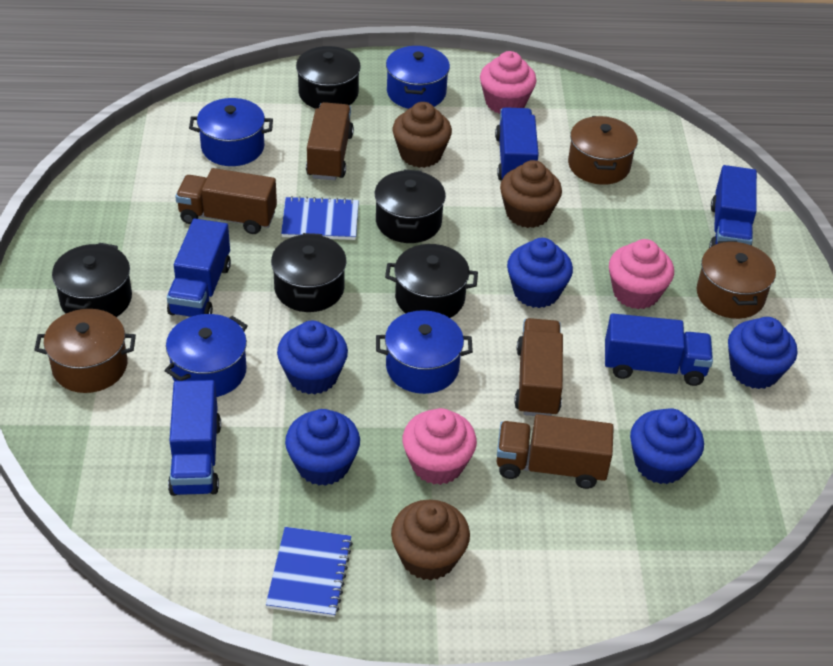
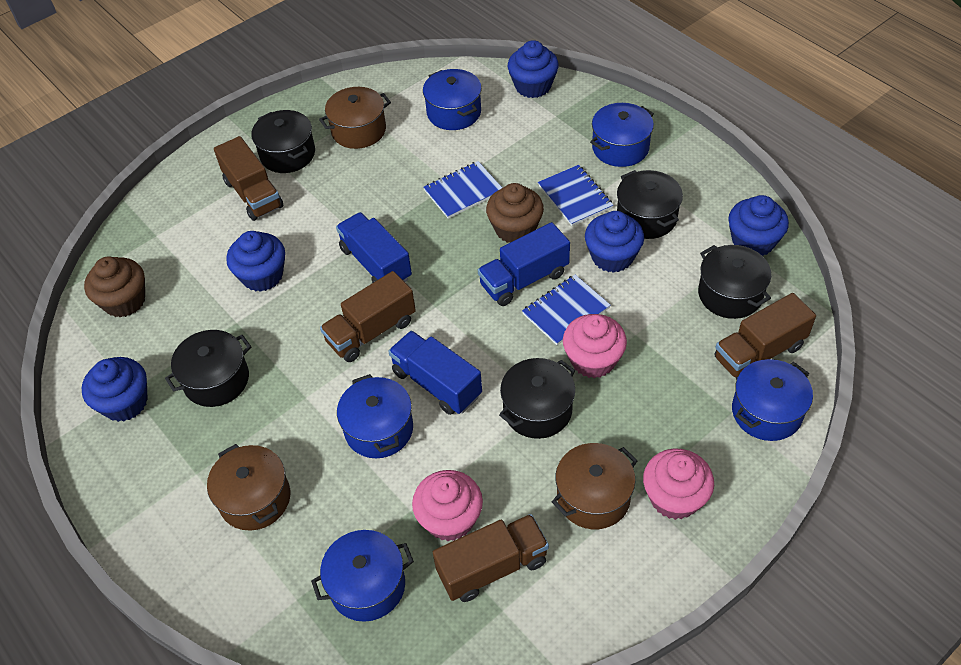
blue notebook: [266,527,353,617] [281,196,359,240] = 2 -> [423,161,502,219] [522,275,610,345] [538,165,613,226] = 3
blue pot: [165,314,248,397] [189,98,273,166] [376,310,473,394] [386,46,450,109] = 4 -> [311,530,414,622] [337,374,413,458] [423,69,482,130] [590,103,654,167] [732,359,813,441] = 5
blue truck: [167,219,231,317] [168,380,221,496] [495,107,539,180] [605,314,713,386] [709,165,757,248] = 5 -> [336,212,412,283] [388,331,482,415] [478,222,570,306] = 3
brown cupcake: [391,500,470,580] [393,102,452,168] [500,160,562,228] = 3 -> [84,256,145,318] [486,183,544,243] = 2

